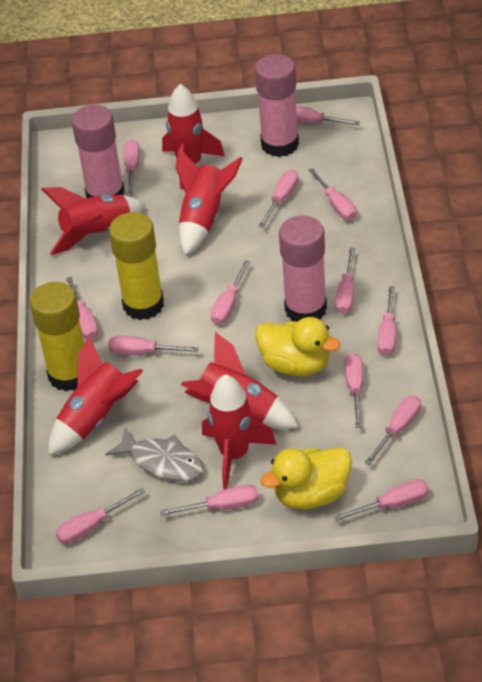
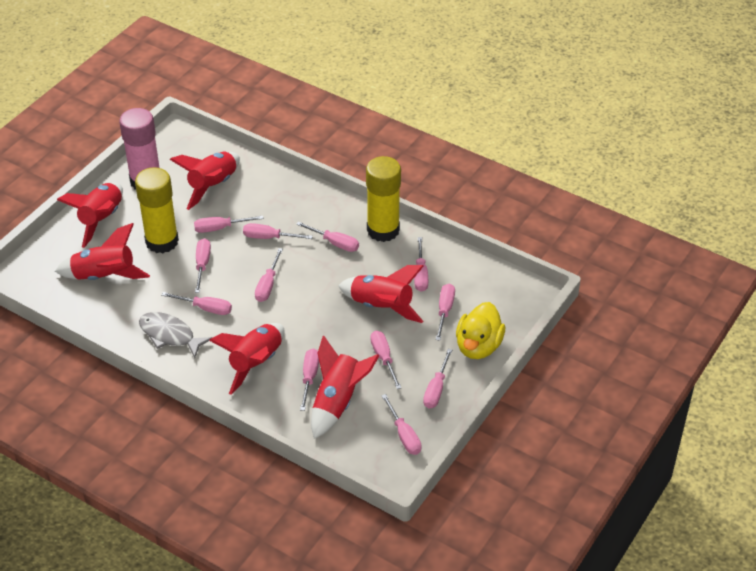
pink glue stick: [72,105,125,199] [255,54,299,157] [279,215,327,322] = 3 -> [119,108,159,190] = 1
pink screwdriver: [56,488,145,544] [66,277,99,340] [108,336,199,355] [124,139,140,197] [160,485,259,516] [211,260,250,325] [258,170,298,228] [296,105,360,125] [308,168,356,220] [334,479,429,521] [335,248,355,314] [344,353,363,428] [365,396,421,465] [378,286,396,356] = 14 -> [161,292,232,315] [194,216,264,233] [195,238,211,293] [243,223,313,239] [255,248,283,302] [296,222,359,252] [300,348,319,411] [370,331,401,389] [381,394,421,455] [414,237,428,292] [423,349,452,408] [436,284,455,341] = 12
yellow duck: [255,317,341,376] [260,447,352,509] = 2 -> [456,302,505,359] = 1

